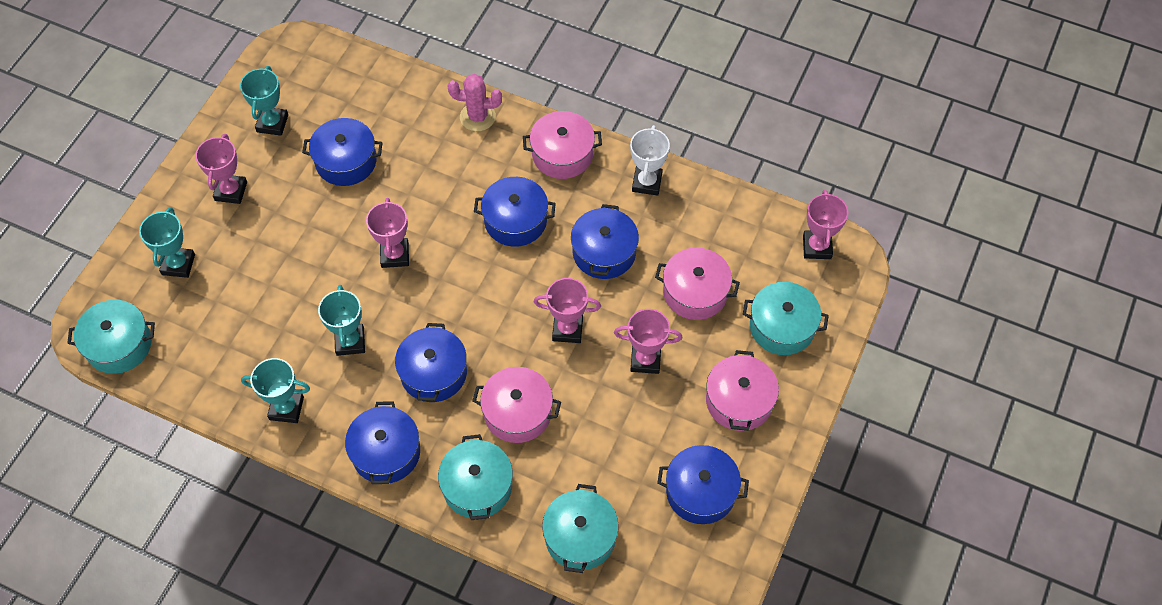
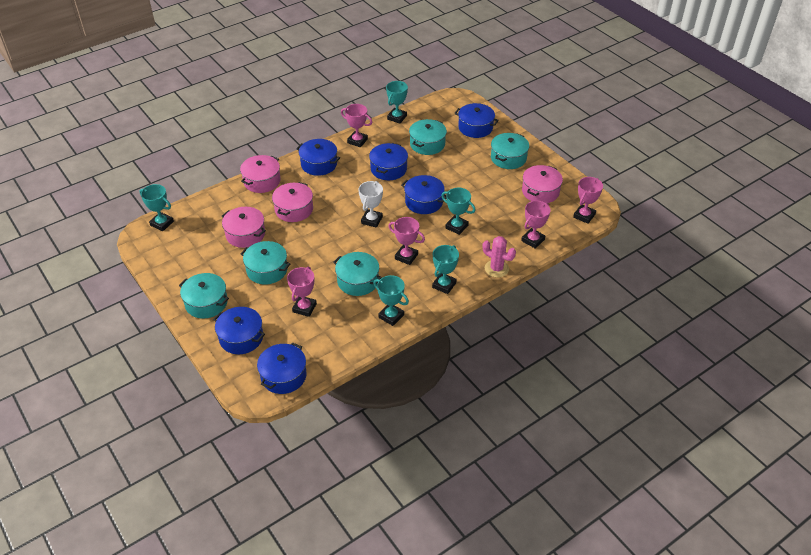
turquoise pot: [67,300,155,374] [438,434,513,520] [542,484,619,573] [743,282,829,355] = 4 -> [179,273,229,318] [241,241,290,285] [333,252,382,296] [409,119,447,155] [491,133,529,169] = 5
turquoise trophy: [139,207,195,278] [240,66,288,136] [241,358,310,423] [318,285,365,356] = 4 -> [140,184,174,231] [373,275,409,326] [386,81,408,123] [432,245,459,294] [441,188,476,235] = 5

